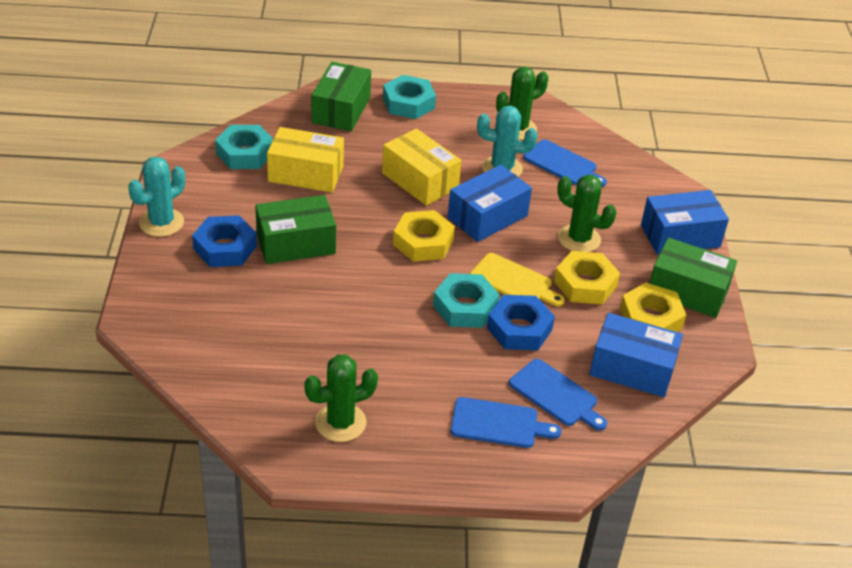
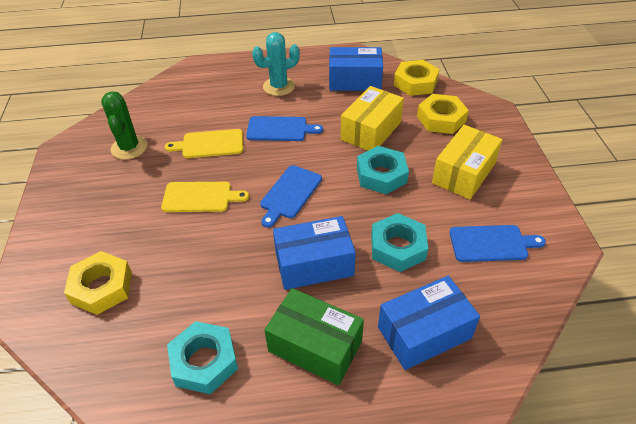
blue nut: [192,215,257,267] [487,295,555,350] = 2 -> none = 0
green box: [255,195,336,264] [311,62,371,132] [649,238,737,318] = 3 -> [264,288,364,385] = 1
green cactus: [304,354,378,442] [496,67,548,140] [557,175,617,252] = 3 -> [101,91,148,159] = 1
turquoise cactus: [128,157,185,237] [477,106,537,177] = 2 -> [252,32,300,96] = 1
yellow cutting board: [470,253,565,307] = 1 -> [161,182,249,212] [165,129,243,158] = 2

